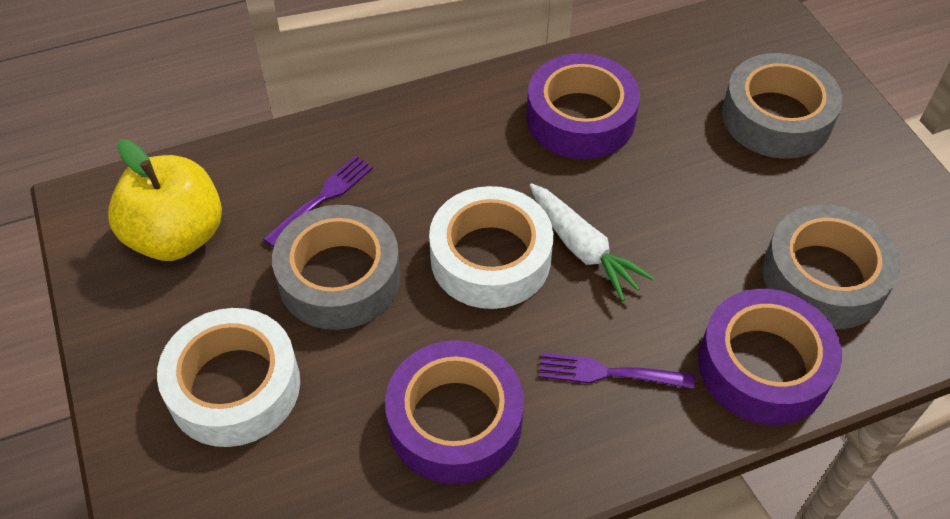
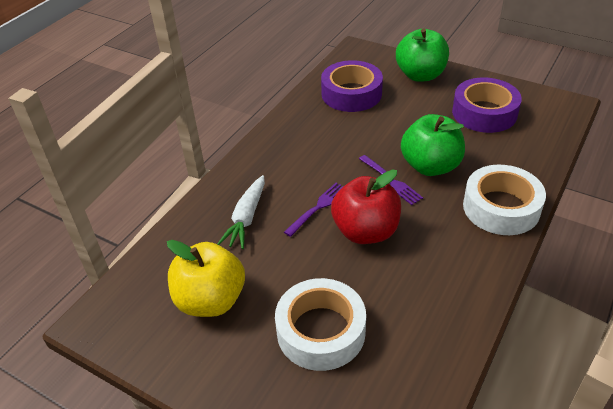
green apple: none = 0 -> [396,28,449,82] [401,114,465,176] = 2
grey tape: [272,205,401,330] [722,53,843,159] [762,204,900,329] = 3 -> none = 0
purple tape: [385,340,524,484] [526,53,640,159] [698,289,842,425] = 3 -> [321,60,383,112] [452,78,522,133] = 2
red apple: none = 0 -> [331,169,401,244] = 1

